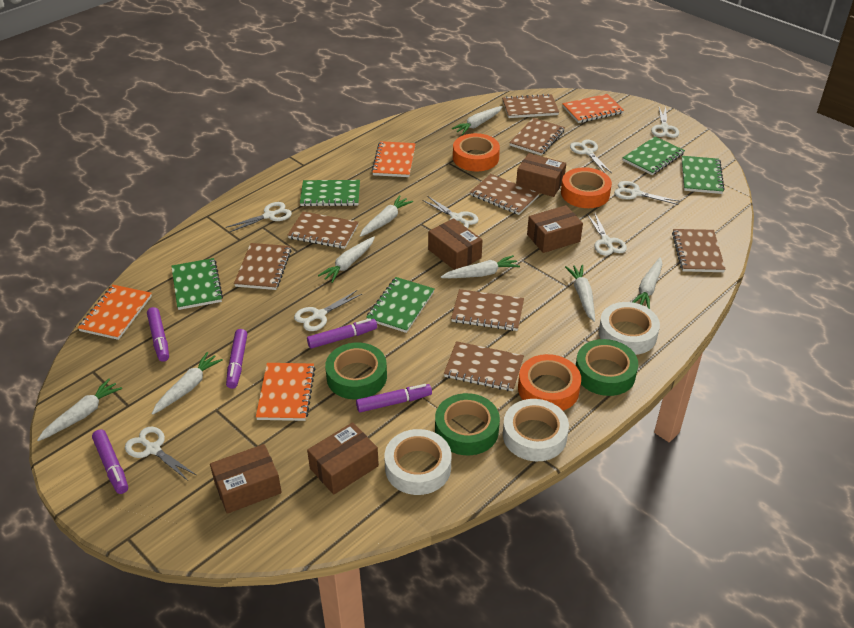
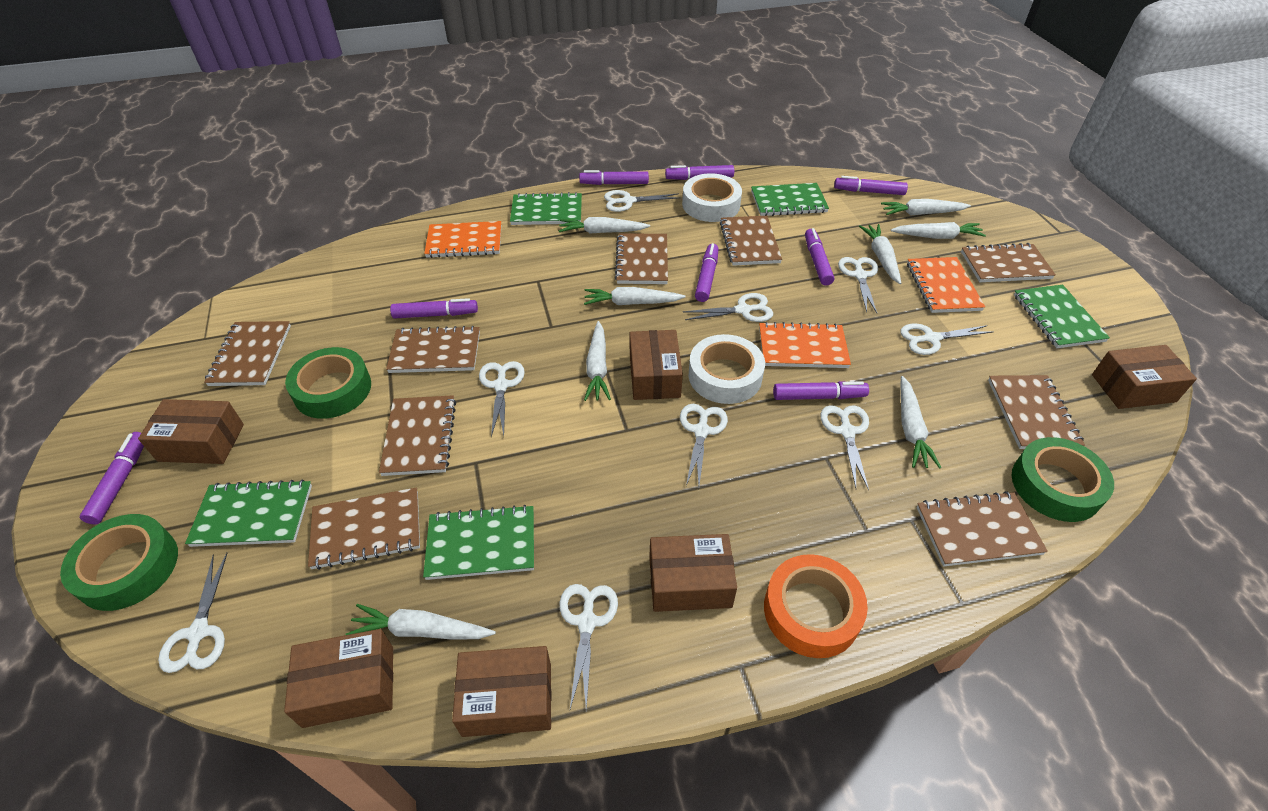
brown box: [210,444,282,514] [307,422,379,495] [428,218,482,270] [516,153,566,197] [527,205,583,253] = 5 -> [138,399,244,464] [284,629,393,728] [452,646,552,737] [630,330,683,400] [649,534,737,612] [1092,345,1197,409] = 6
brown notebook: [234,243,291,290] [288,212,358,249] [444,341,524,391] [451,289,524,331] [470,174,540,215] [502,94,559,118] [509,118,565,155] [672,229,726,272] = 8 -> [204,321,291,386] [308,487,420,570] [379,395,456,476] [386,326,480,373] [615,233,668,284] [720,216,782,266] [916,491,1048,566] [961,243,1056,282] [988,375,1085,449] = 9
orange notebook: [78,285,152,340] [256,363,315,421] [372,141,416,177] [562,94,624,123] = 4 -> [424,221,501,258] [759,322,851,368] [907,257,985,313] = 3
orange tape: [453,133,500,171] [518,354,581,411] [561,167,612,208] = 3 -> [764,554,868,658] = 1
purple marker: [92,430,128,494] [147,307,169,362] [226,329,247,389] [307,318,377,349] [356,384,432,412] = 5 -> [80,432,144,525] [390,298,478,319] [579,170,649,185] [665,165,734,180] [695,243,719,302] [773,381,869,400] [805,228,834,286] [834,176,908,195] = 8
white scissors: [125,427,196,481] [226,202,292,233] [294,290,362,331] [422,196,479,228] [570,140,612,174] [587,212,627,256] [614,181,679,205] [651,107,679,138] = 8 -> [158,552,228,673] [479,361,525,437] [560,584,618,709] [604,190,681,212] [680,404,728,486] [683,293,773,322] [820,406,869,490] [838,257,878,313] [900,324,993,355] = 9
white tape: [384,429,451,495] [503,399,569,461] [599,302,660,355] = 3 -> [682,173,742,222] [689,334,765,404] = 2

